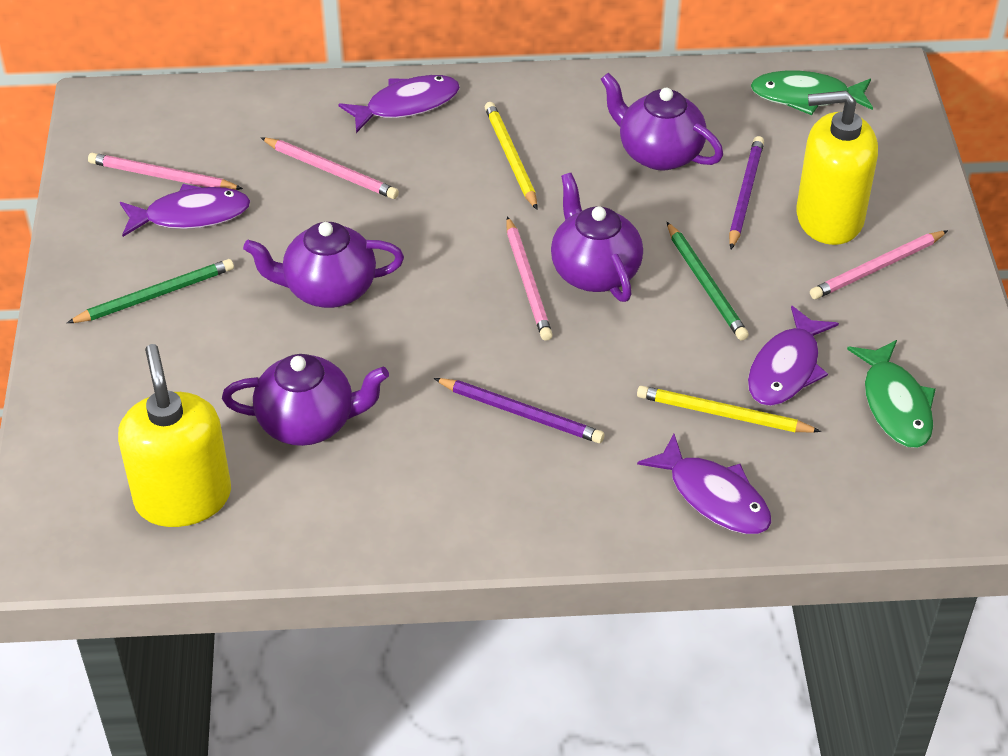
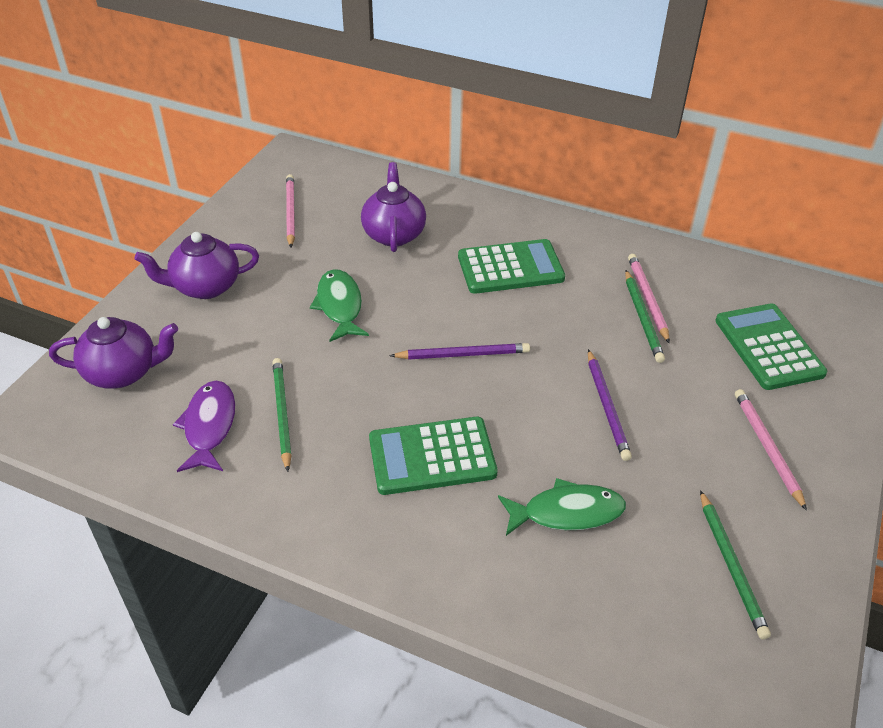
green calculator: none = 0 -> [369,417,498,495] [458,239,565,294] [716,303,827,390] = 3
green pencil: [67,259,234,323] [667,222,749,340] = 2 -> [272,358,292,472] [625,270,665,363] [700,490,771,639] = 3
pink pencil: [88,153,243,190] [261,137,399,199] [506,216,553,341] [810,230,948,299] = 4 -> [286,174,295,248] [628,254,670,344] [735,389,807,511] = 3
purple fish: [120,184,250,237] [338,75,460,133] [637,434,772,534] [748,306,839,406] = 4 -> [173,381,235,472] = 1
purple teapot: [222,354,389,446] [243,222,404,308] [551,173,643,302] [601,73,723,171] = 4 -> [49,317,178,389] [134,232,259,299] [361,162,426,252] = 3
yellow pencil: [485,102,537,210] [637,386,821,433] = 2 -> none = 0
yellow soap dispenser: [118,344,231,527] [796,91,878,245] = 2 -> none = 0

